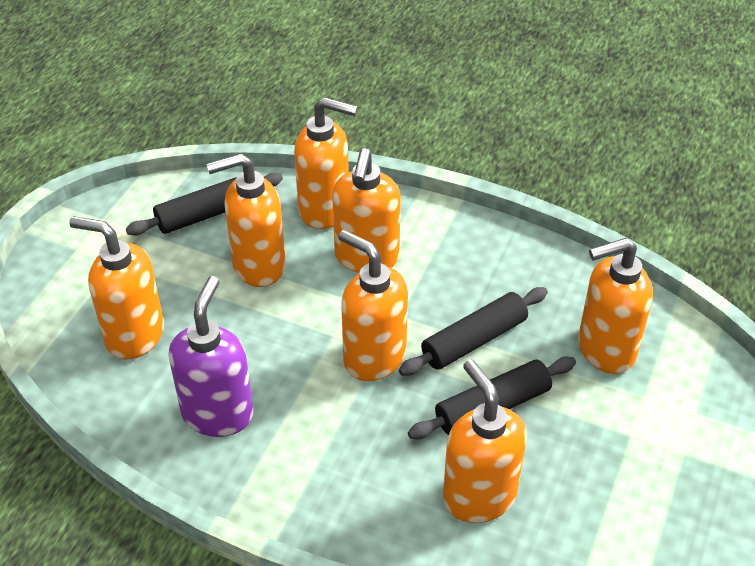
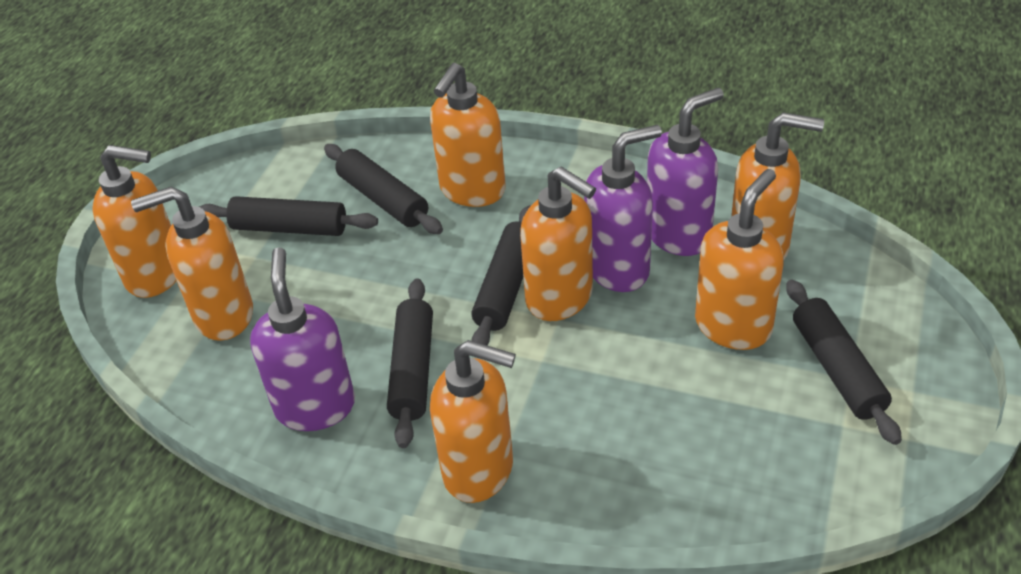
black rolling pin: [126,173,283,235] [399,287,548,376] [408,357,576,439] = 3 -> [199,196,378,236] [324,144,443,234] [387,278,433,448] [471,205,531,345] [786,279,902,445] = 5
purple soap dispenser: [169,276,254,437] = 1 -> [250,247,355,431] [584,125,662,292] [647,88,724,256] = 3

